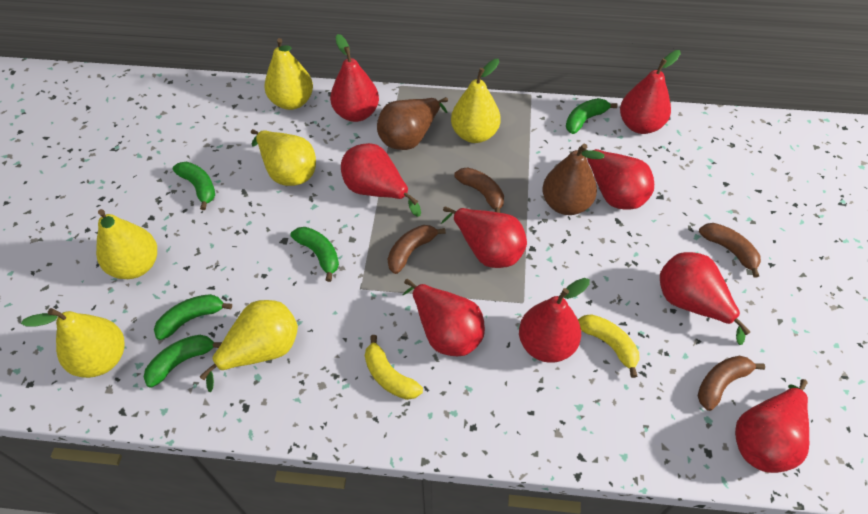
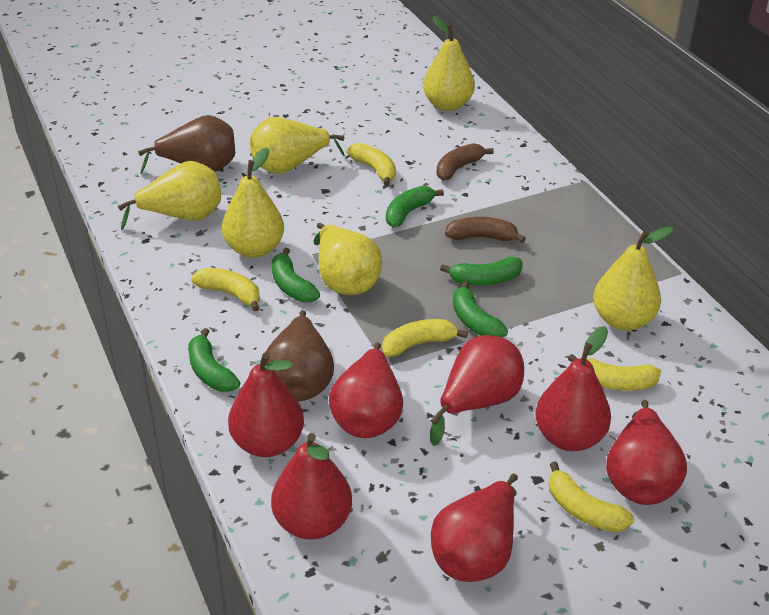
brown banana: [388,225,446,274] [454,167,504,213] [698,356,765,411] [699,223,761,278] = 4 -> [436,143,494,181] [445,217,526,243] = 2
red pear: [330,34,379,122] [341,143,421,217] [403,279,485,356] [441,206,527,268] [519,278,590,363] [578,146,654,209] [620,50,681,134] [660,252,750,345] [735,379,809,473] = 9 -> [228,352,304,457] [271,433,352,540] [329,342,403,438] [430,335,524,446] [431,473,518,582] [535,326,611,451] [606,400,687,505] = 7
yellow banana: [365,335,423,400] [578,314,639,378] = 2 -> [191,268,260,312] [347,143,396,186] [382,319,468,357] [549,462,634,532] [568,354,661,391] = 5

